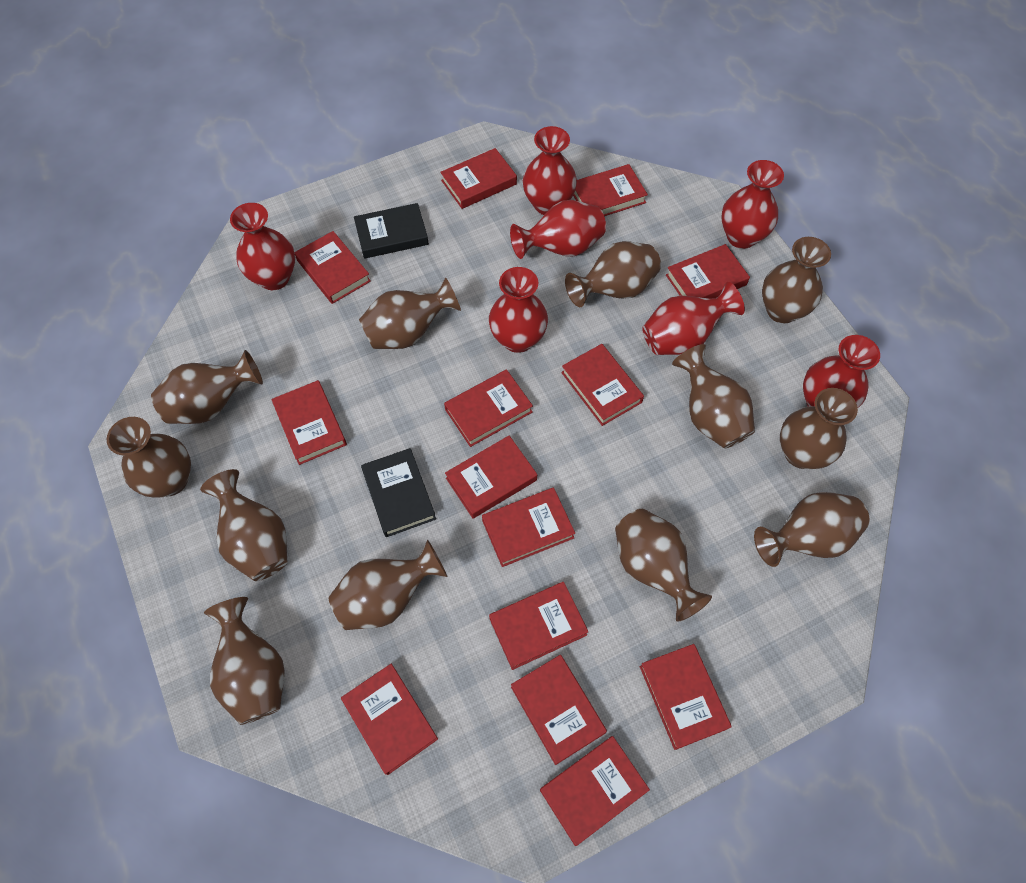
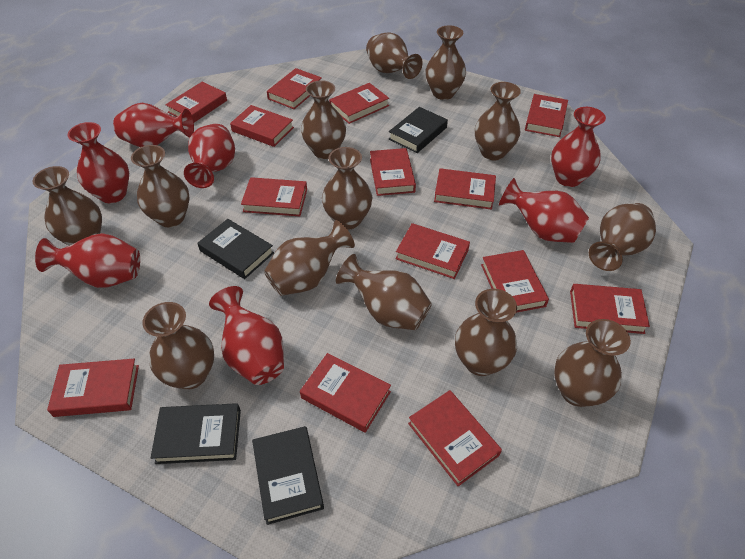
black book: [354,203,429,259] [361,448,436,537] = 2 -> [151,403,241,464] [197,219,274,279] [252,426,324,525] [389,107,448,153] = 4
brown vase: [107,417,191,498] [151,350,263,424] [200,469,288,581] [204,597,285,725] [328,540,448,630] [359,277,461,349] [565,241,661,307] [615,509,712,622] [672,344,755,449] [754,492,870,567] [762,237,831,323] [780,388,858,469] = 12 -> [33,166,102,246] [131,145,190,227] [143,302,214,390] [264,220,355,296] [301,80,346,159] [322,147,372,230] [336,254,432,330] [366,32,423,79] [426,25,466,100] [455,289,517,376] [475,82,521,160] [554,319,631,407] [589,203,656,271] = 13

